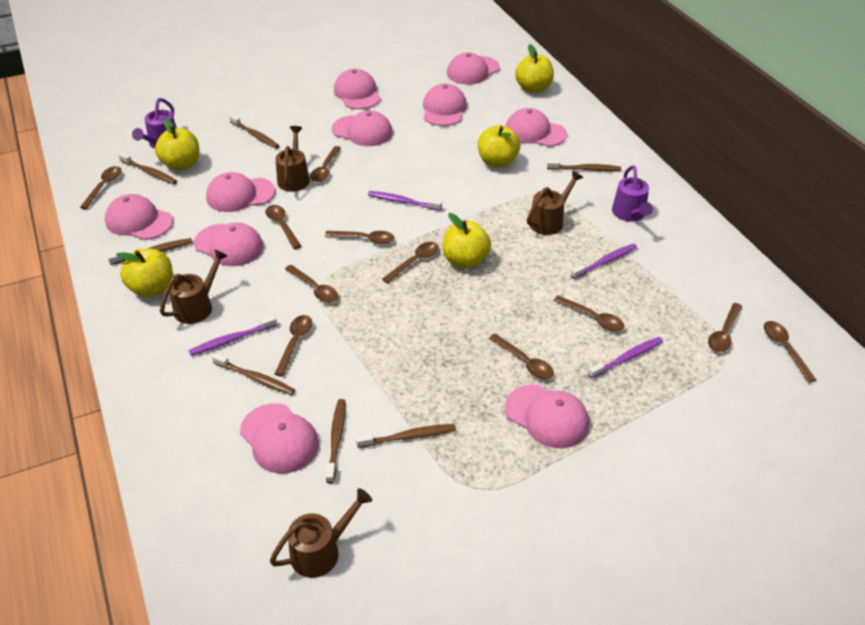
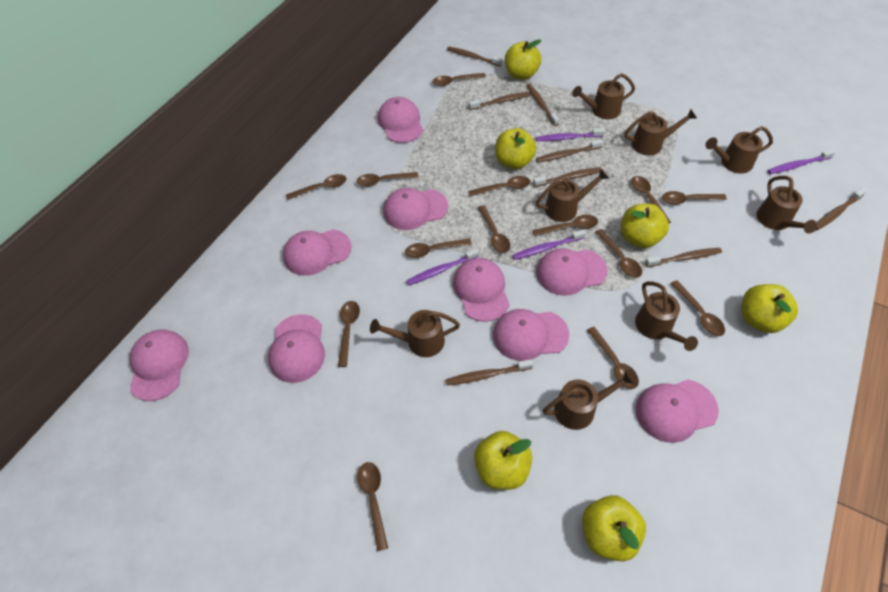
brown spoon: [80,166,122,209] [266,205,301,249] [274,315,312,377] [285,265,338,303] [310,146,341,182] [325,231,394,244] [382,242,439,283] [489,334,554,380] [553,296,625,331] [708,303,742,352] [764,321,816,383] = 11 -> [286,174,346,200] [338,301,360,367] [356,172,418,187] [357,462,388,551] [405,238,472,258] [432,73,486,86] [468,176,530,196] [478,205,510,253] [533,215,598,236] [587,327,639,389] [595,229,642,278] [631,176,671,223] [662,191,727,205] [670,280,725,336] = 14
brown toothbrush: [107,238,192,265] [119,153,177,184] [212,353,295,395] [229,114,279,149] [326,399,345,483] [356,424,456,448] [547,160,621,171] = 7 -> [446,359,533,386] [447,47,502,66] [469,92,531,110] [526,84,559,126] [533,167,601,187] [536,139,603,162] [645,248,722,267] [816,188,867,230] = 8
brown watering can: [160,250,228,324] [270,488,372,578] [276,126,310,192] [527,171,583,235] = 4 -> [370,310,460,357] [536,169,609,222] [543,370,636,430] [572,73,635,119] [624,109,697,155] [635,281,698,351] [705,126,773,174] [756,176,817,233] = 8
pink cap: [105,194,173,240] [194,222,263,266] [206,172,275,212] [240,403,319,474] [332,110,393,146] [334,69,381,109] [423,83,467,126] [447,52,500,85] [505,384,589,448] [506,108,567,147] = 10 -> [130,330,189,401] [268,314,325,383] [283,229,352,276] [378,97,423,143] [383,188,448,230] [453,258,510,322] [493,309,569,361] [536,248,608,296] [636,379,719,443] = 9
purple watering can: [132,98,177,149] [612,165,653,222] = 2 -> none = 0
yellow apple: [116,248,173,297] [155,118,200,171] [443,213,491,268] [478,125,520,168] [515,44,554,93] = 5 -> [474,431,532,490] [495,128,537,169] [505,39,542,80] [582,495,646,561] [621,203,669,248] [742,284,798,333] = 6

